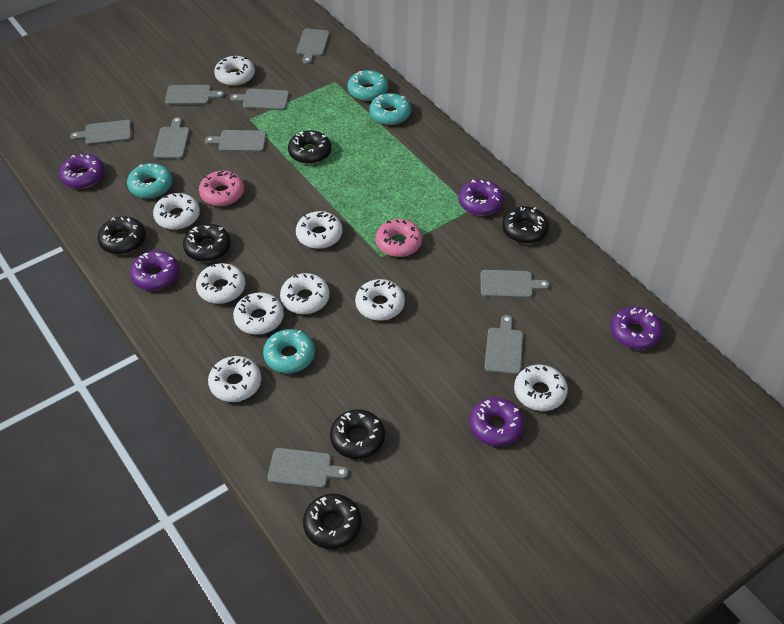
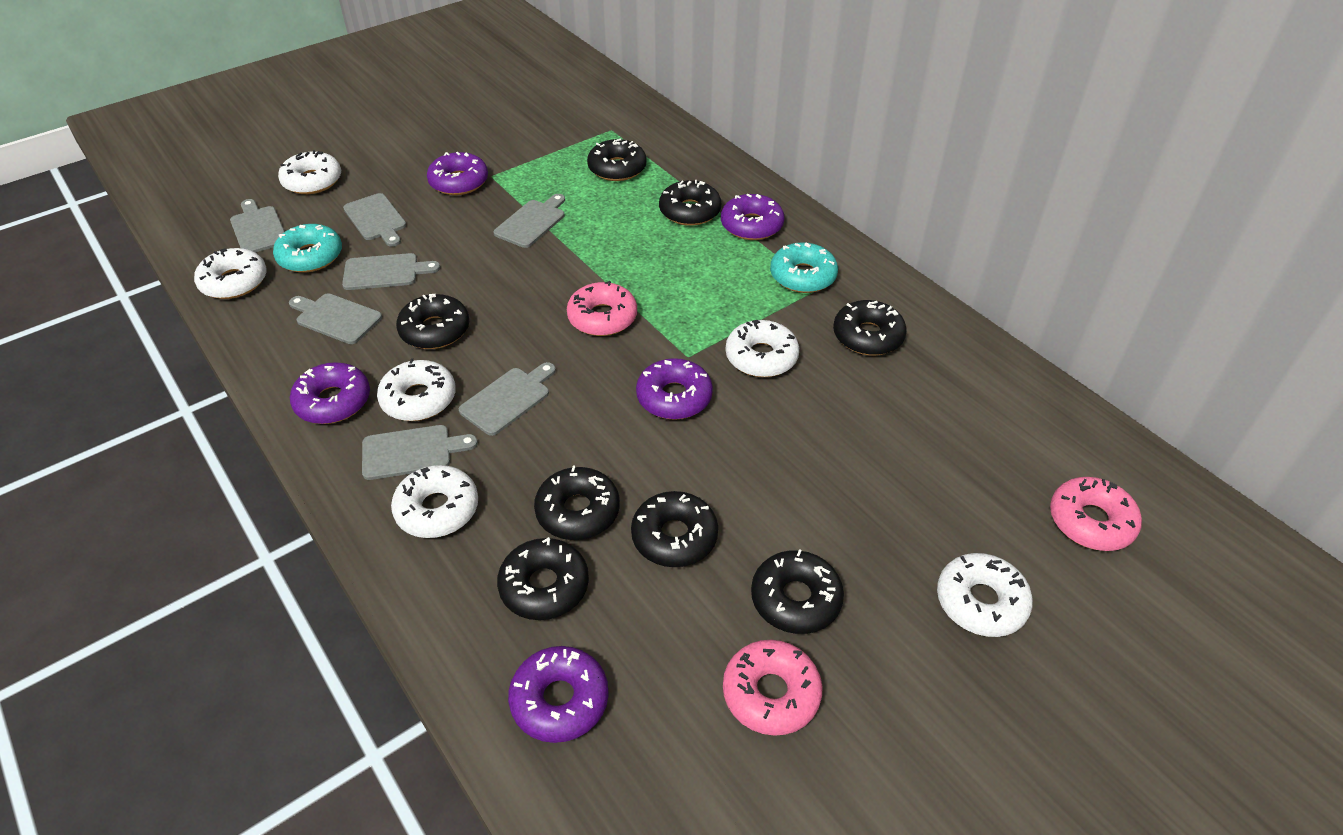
black donut: [98,217,146,254] [183,224,231,262] [288,130,331,164] [303,494,362,549] [330,409,385,459] [502,206,549,244] = 6 -> [396,294,470,349] [497,537,589,620] [534,466,620,540] [587,138,647,181] [631,491,718,567] [659,180,721,226] [751,549,844,634] [833,300,907,355] = 8
grey cutting board: [70,120,131,145] [153,117,190,159] [165,85,225,105] [205,130,266,152] [230,89,289,110] [267,448,349,489] [296,29,330,64] [481,270,550,298] [484,315,523,375] = 9 -> [230,199,285,253] [289,293,382,344] [342,253,440,290] [343,193,406,247] [362,425,478,480] [459,362,556,436] [494,194,565,248] = 7
pink donut: [199,171,244,206] [375,219,422,257] = 2 -> [567,281,637,336] [723,640,822,736] [1050,477,1142,551] = 3
turquoise donut: [127,163,172,198] [263,329,315,373] [347,70,388,101] [369,93,411,125] = 4 -> [273,224,342,273] [770,242,838,293] = 2
white donut: [153,193,200,230] [196,263,245,304] [208,356,261,402] [214,56,255,86] [233,292,284,335] [280,273,329,314] [296,211,342,249] [355,279,405,321] [514,365,568,411] = 9 -> [194,248,267,299] [278,150,341,194] [377,358,456,421] [391,465,478,538] [726,320,799,377] [937,553,1033,637] = 6

